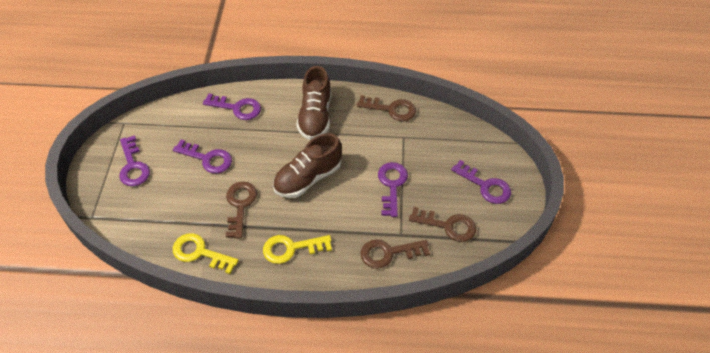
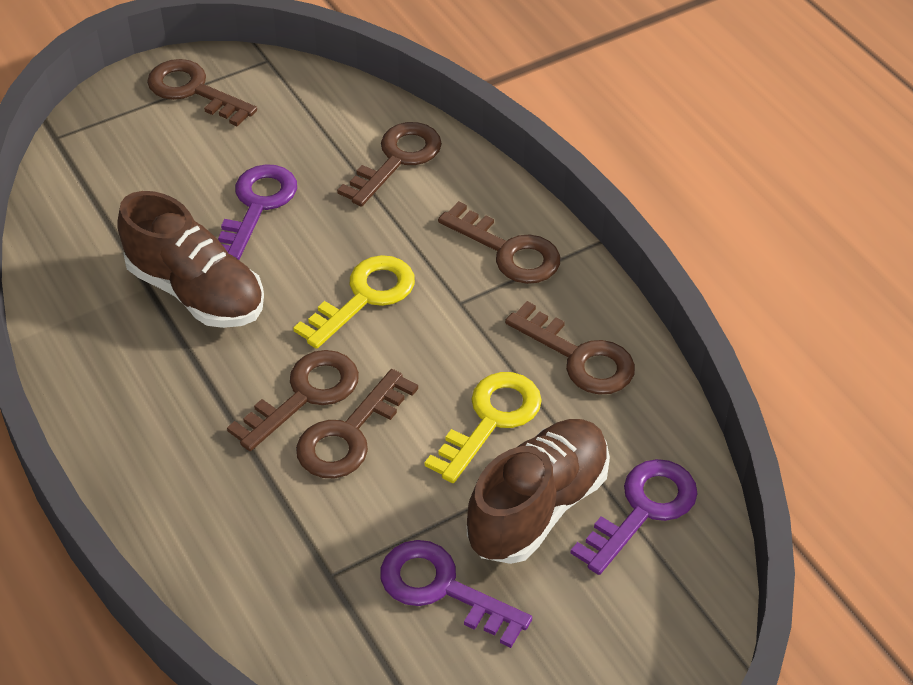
brown key: [226,182,257,239] [357,95,416,121] [361,239,430,269] [409,207,476,242] = 4 -> [147,59,257,127] [227,350,359,451] [296,369,418,478] [337,122,442,207] [438,201,560,284] [505,301,635,395] = 6
purple key: [119,135,150,186] [173,139,232,173] [203,93,261,120] [378,162,408,217] [451,160,511,204] = 5 -> [218,164,297,260] [380,540,532,648] [571,459,698,575] = 3

